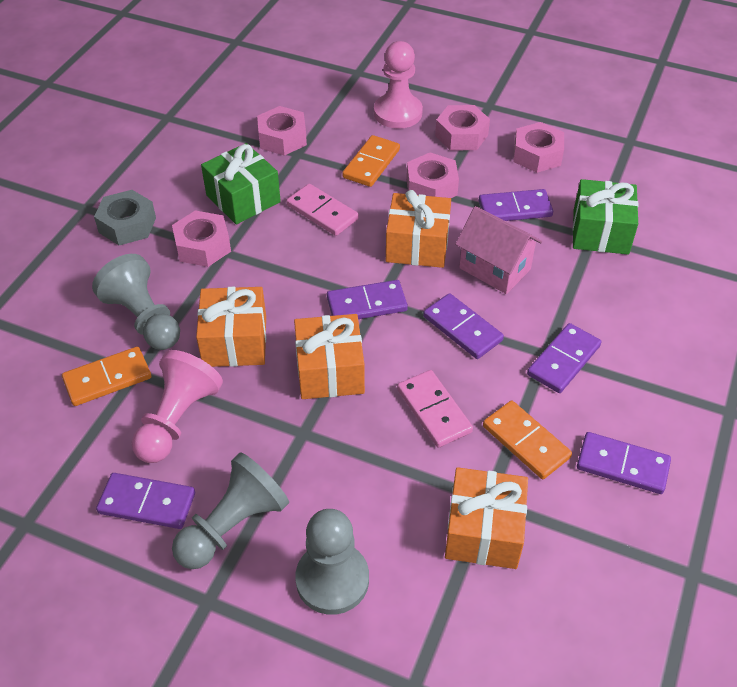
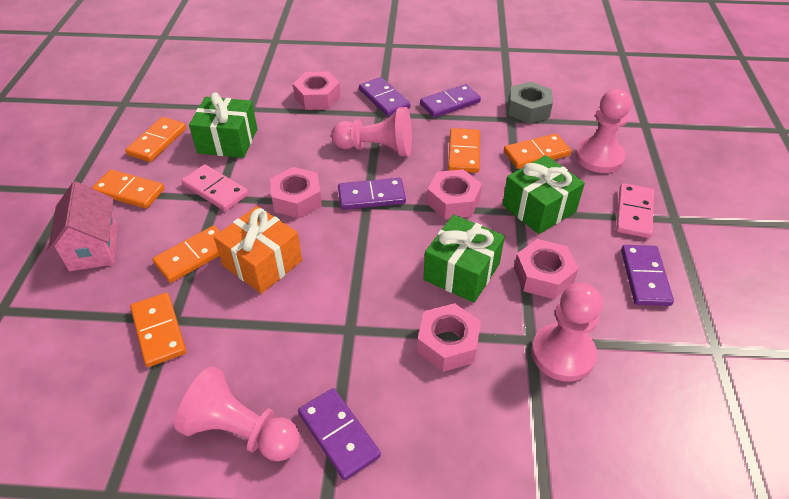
green gift: [201,143,281,224] [572,179,638,255] = 2 -> [189,92,257,158] [424,215,505,303] [502,155,585,234] = 3
grey pawn: [92,254,180,350] [172,452,289,569] [295,509,369,615] = 3 -> none = 0
orange domino: [62,347,151,406] [342,135,400,187] [483,401,572,479] = 3 -> [92,170,165,209] [125,117,186,162] [130,293,186,367] [152,225,221,283] [448,128,480,173] [504,133,571,169] = 6
orange gift: [196,287,266,367] [294,314,365,399] [386,190,451,268] [445,467,528,569] = 4 -> [214,206,302,294] = 1
pink pawn: [131,350,223,463] [374,41,423,129] = 2 -> [175,366,300,461] [331,107,412,156] [531,283,602,382] [575,89,632,173] = 4
purple domino: [96,473,195,529] [327,280,408,319] [423,293,504,359] [478,189,553,221] [527,323,601,393] [577,432,671,494] = 6 -> [298,388,381,481] [338,178,406,210] [359,77,411,116] [420,84,481,118] [621,245,674,306] = 5

